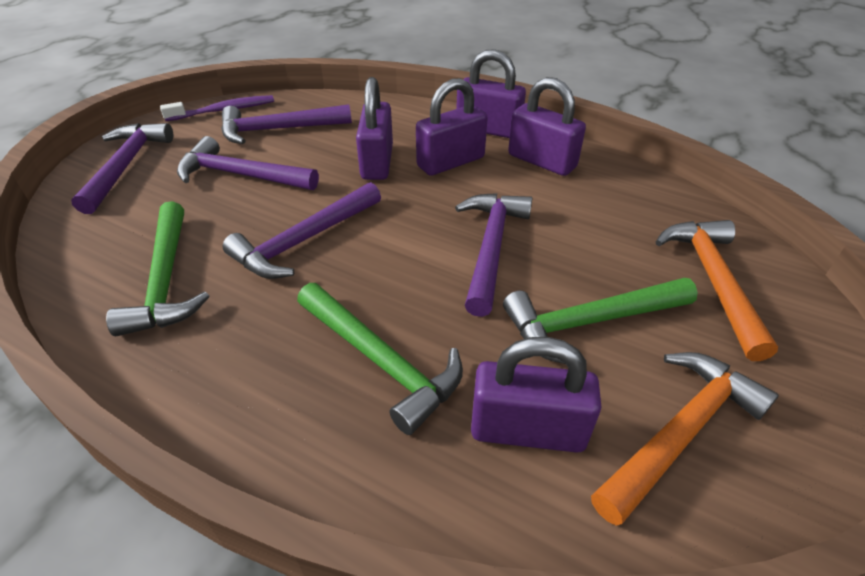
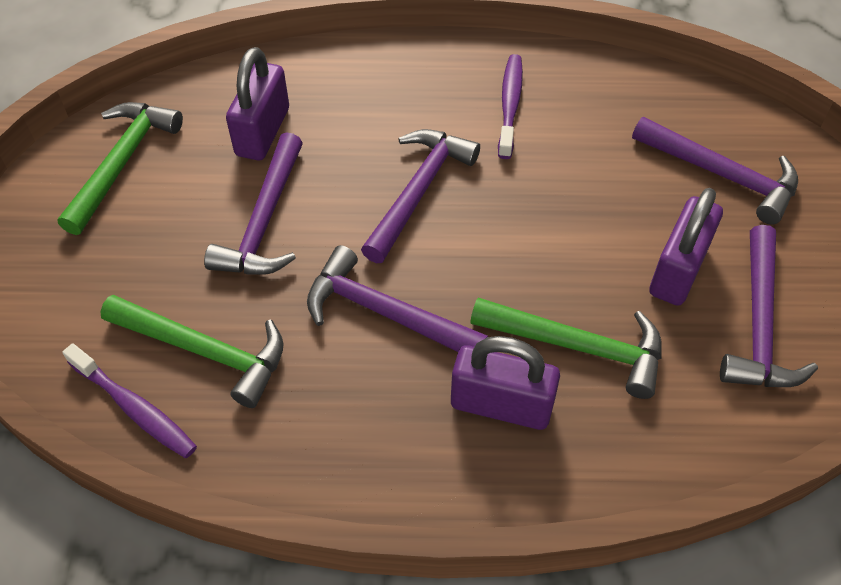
orange hammer: [591,352,779,526] [656,220,778,361] = 2 -> none = 0
purple padlock: [356,77,393,180] [416,78,488,176] [456,49,526,138] [471,337,601,453] [508,77,586,176] = 5 -> [226,47,289,160] [451,336,560,430] [649,188,723,306] = 3
purple toothbrush: [160,95,274,121] = 1 -> [62,343,197,458] [498,54,523,159] = 2

